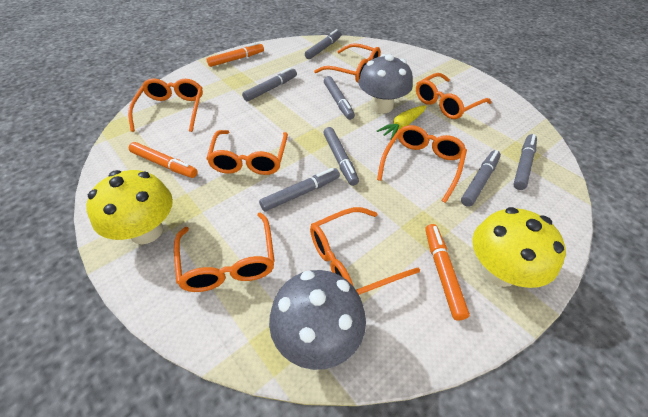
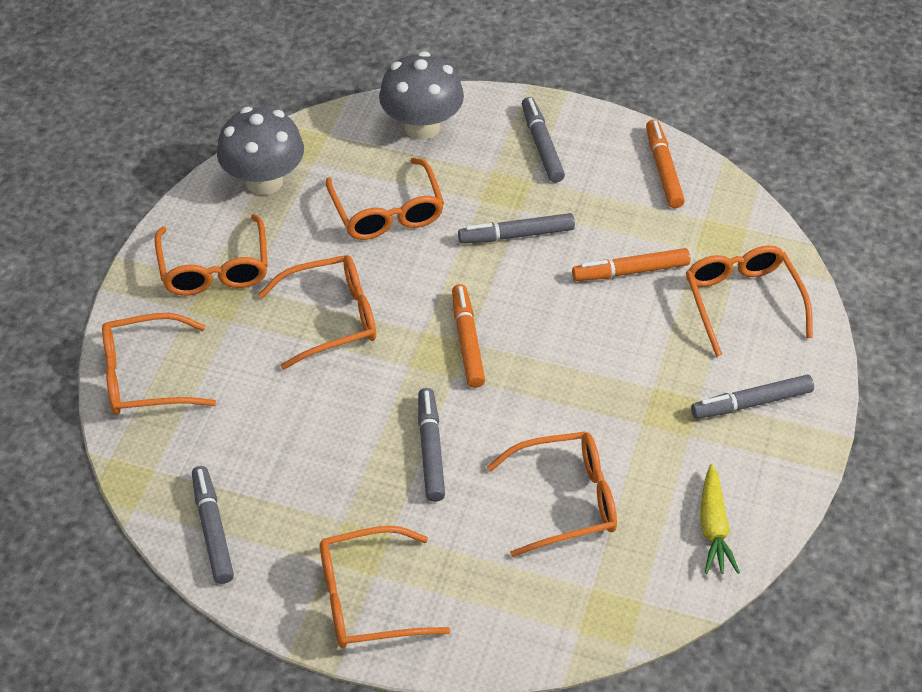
grey marker: [242,67,297,101] [259,168,340,212] [305,29,341,59] [323,127,359,186] [324,76,355,120] [461,150,501,207] [513,134,537,190] = 7 -> [192,466,234,584] [418,388,445,502] [458,213,575,244] [522,97,565,183] [691,374,814,419] = 5
yellow mushroom: [86,170,173,244] [472,207,566,288] = 2 -> none = 0

